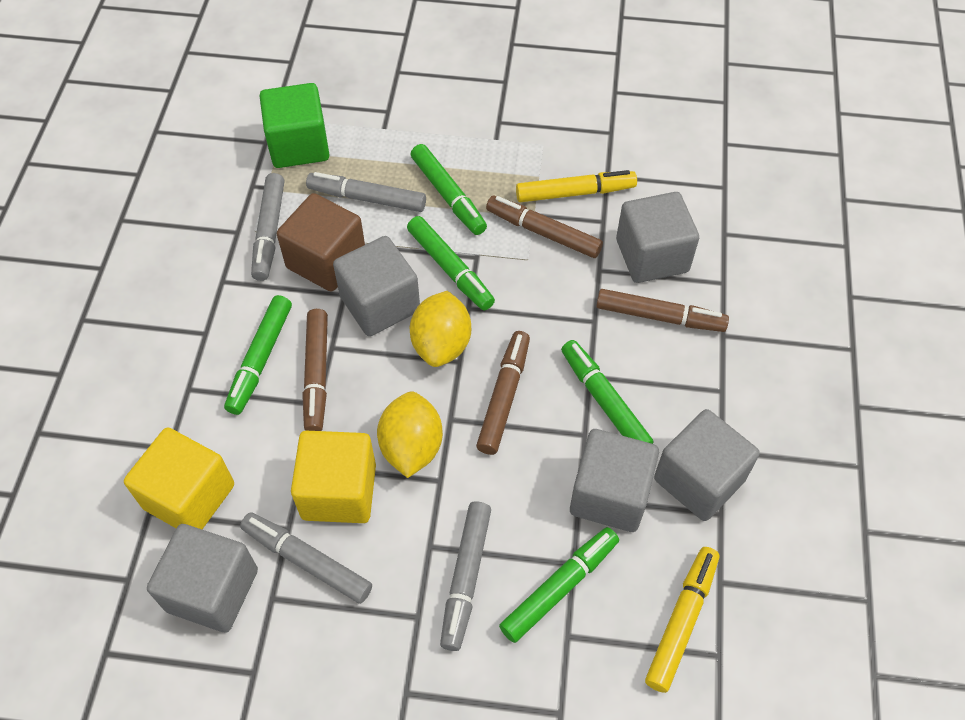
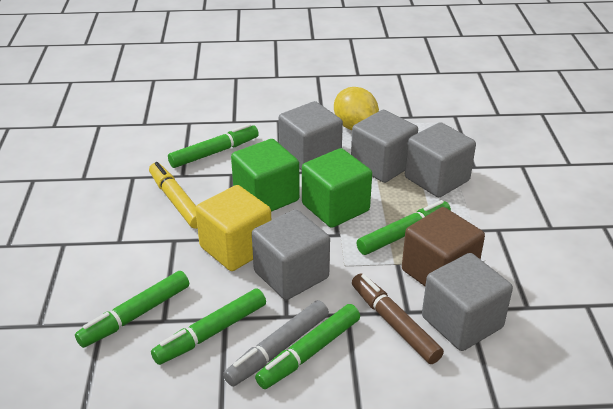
brown marker: [302,309,328,431] [476,331,530,455] [486,196,603,258] [596,289,729,332] = 4 -> [352,273,444,364] = 1
green cube: [260,83,330,168] = 1 -> [231,139,300,212] [302,148,372,228] = 2
grey marker: [240,512,372,604] [251,173,285,281] [306,172,426,212] [440,501,491,651] = 4 -> [223,300,329,387] = 1
yellow cube: [124,427,234,529] [291,431,376,523] = 2 -> [195,185,271,271] = 1
yellow lemon: [377,391,443,478] [410,291,471,367] = 2 -> [334,87,379,130] = 1
yellow marker: [516,170,637,202] [645,547,719,693] = 2 -> [149,162,197,229] = 1

